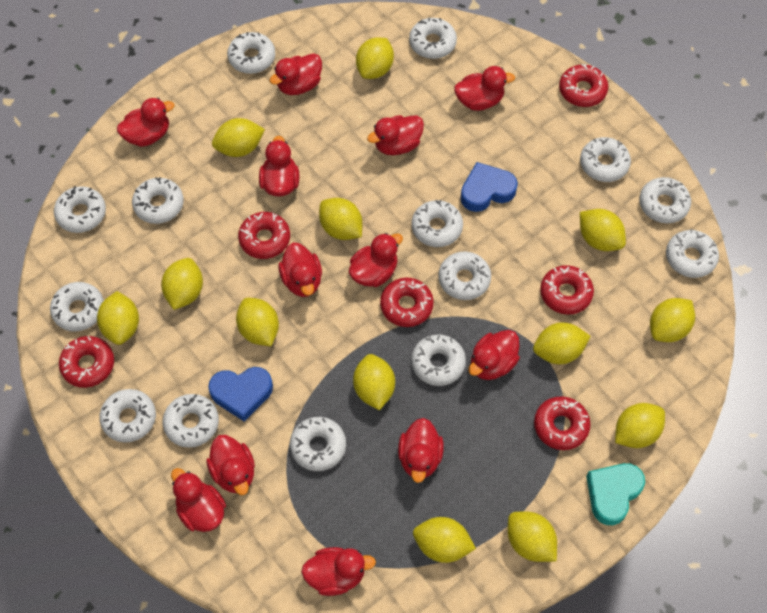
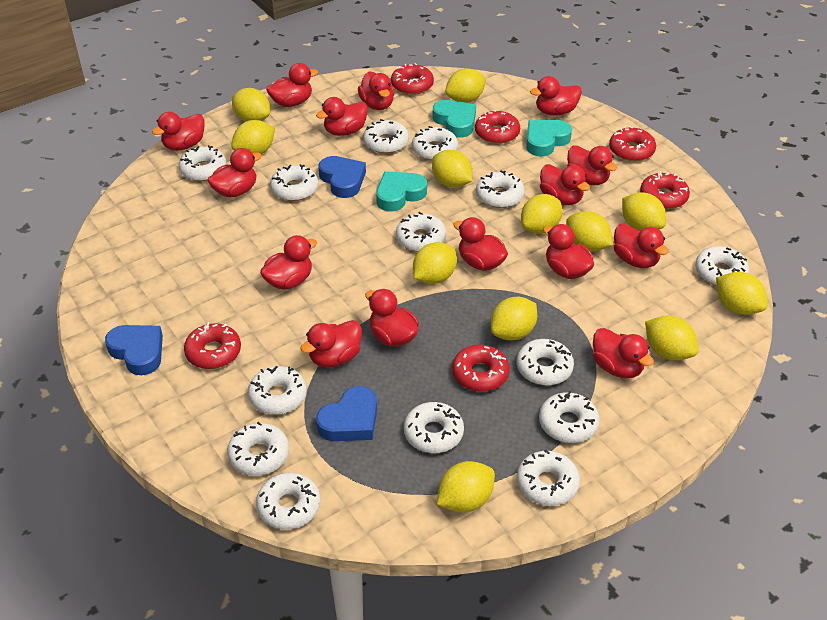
blue heart: [208,367,273,421] [461,162,518,212] = 2 -> [105,325,163,375] [316,386,377,441] [318,156,366,198] = 3
red duck: [117,98,174,147] [171,468,226,532] [206,435,255,495] [259,136,300,197] [269,53,322,95] [278,243,322,297] [301,547,376,596] [349,233,403,287] [367,115,424,155] [398,418,444,483] [454,66,515,111] [468,330,520,380] = 12 -> [152,112,204,151] [208,148,262,197] [260,235,317,290] [266,63,318,107] [300,320,362,368] [316,97,368,136] [358,71,395,110] [365,289,419,347] [453,217,508,271] [530,76,582,116] [540,164,590,205] [543,224,594,279] [567,145,617,185] [593,328,654,378] [614,224,669,268] = 15
turquoise heart: [586,463,645,525] = 1 -> [376,171,427,211] [433,100,476,138] [526,120,572,157] = 3
yellow lemon: [97,291,139,345] [161,258,203,310] [212,118,265,157] [236,298,279,346] [319,198,362,240] [353,354,395,410] [356,37,394,79] [413,517,476,563] [508,511,557,562] [533,322,591,364] [580,209,626,251] [615,403,665,448] [650,298,695,342] = 13 -> [231,120,275,154] [232,88,270,122] [413,242,457,284] [432,150,472,188] [437,461,495,513] [445,68,486,103] [491,297,537,341] [521,194,563,234] [566,211,613,252] [622,192,666,230] [645,315,698,361] [716,272,768,315] = 12

